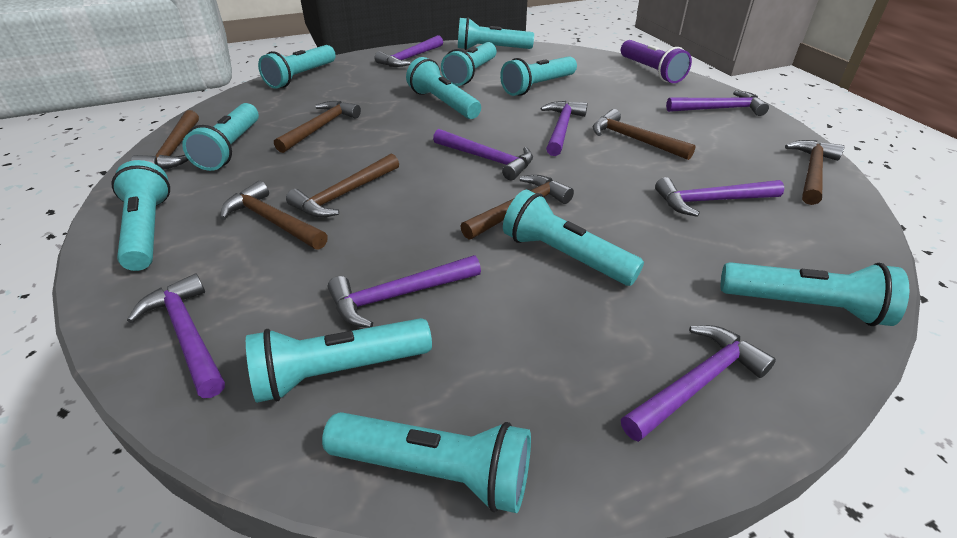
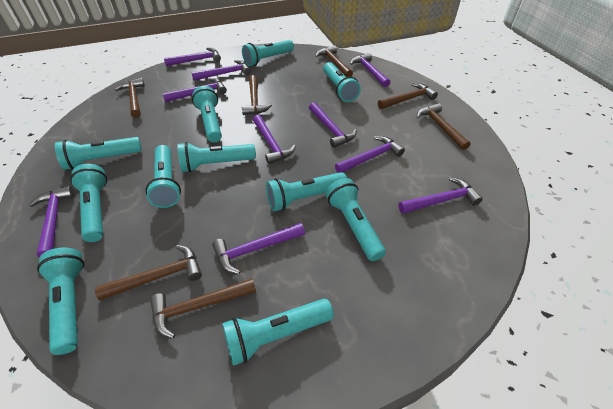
purple flashlight: [621,40,692,83] = 1 -> none = 0
purple hammer: [127,273,225,398] [328,255,481,328] [375,35,443,67] [433,129,533,180] [540,101,588,156] [621,325,776,442] [655,177,784,217] [666,91,769,116] = 8 -> [29,186,74,258] [163,78,227,102] [164,48,221,66] [191,60,251,81] [212,223,305,274] [253,115,296,164] [309,102,356,148] [335,136,405,173] [350,53,390,87] [399,177,483,214] = 10

